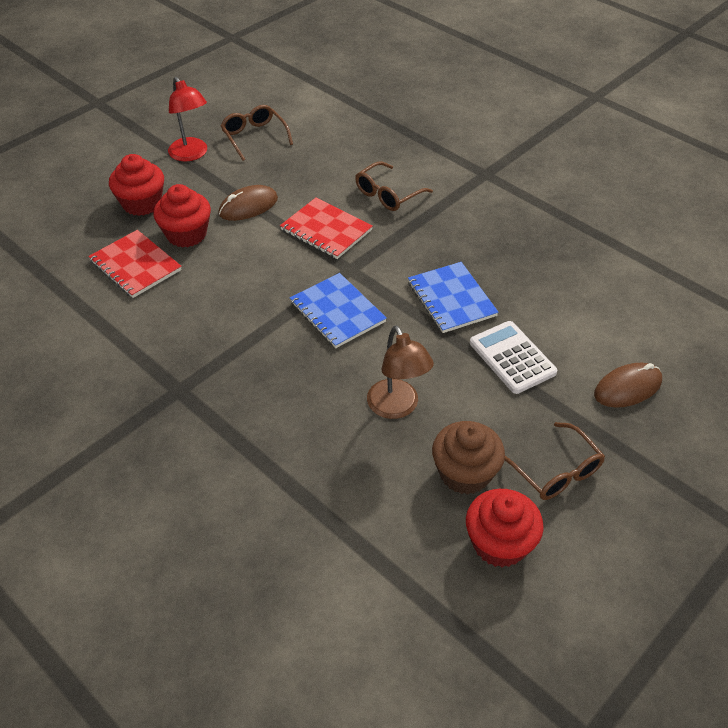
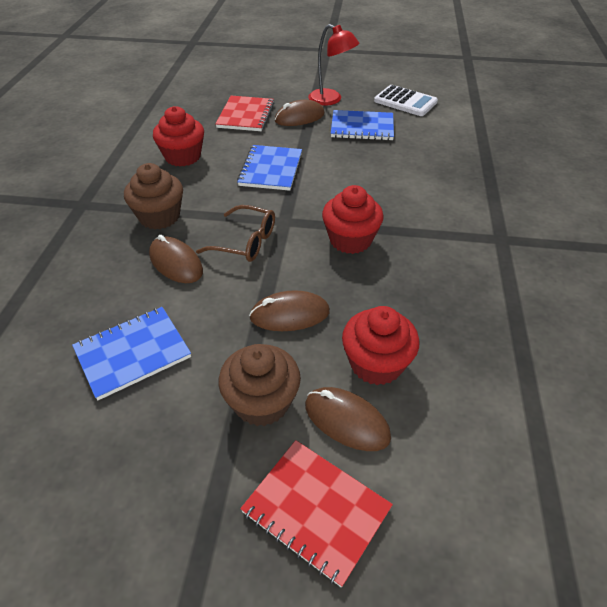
blue notebook: [290,273,387,348] [408,262,499,333] = 2 -> [72,307,191,400] [237,145,302,191] [331,110,394,141] = 3
brown cupcake: [432,421,505,495] = 1 -> [124,163,183,229] [219,344,301,426] = 2
brown glasses: [221,105,293,161] [355,162,433,211] [504,422,605,500] = 3 -> [196,205,275,262] = 1
brown lamp: [367,326,434,419] = 1 -> none = 0
brown mouse: [218,185,278,221] [594,363,662,408] = 2 -> [149,235,203,283] [249,290,330,331] [275,100,325,126] [305,387,391,451] = 4

